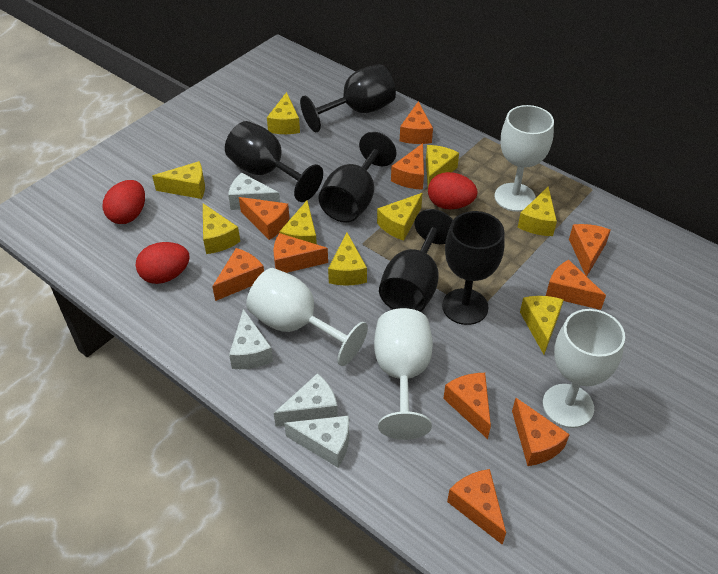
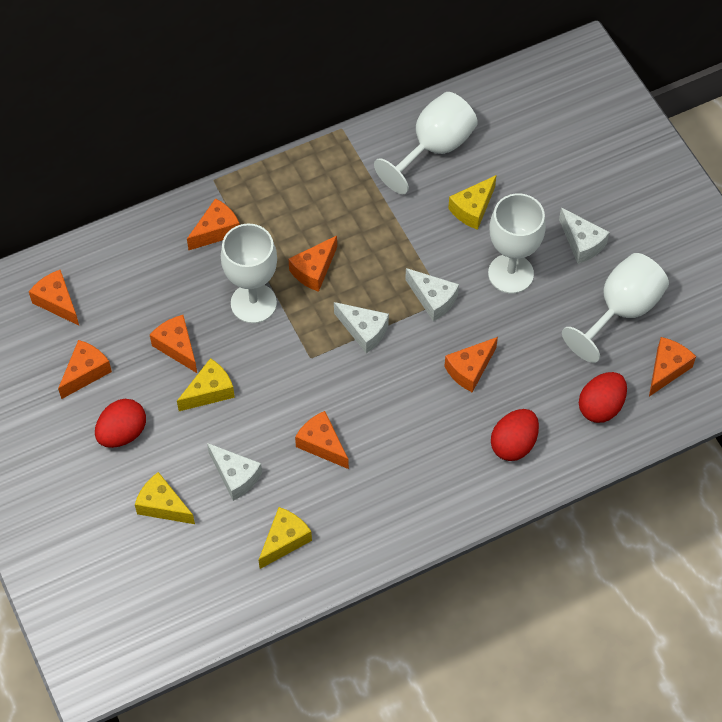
black goblet: [225,121,323,202] [300,64,396,132] [319,132,396,223] [379,209,453,312] [442,211,505,325] = 5 -> none = 0
orange cheese: [212,248,264,301] [239,197,290,240] [274,233,328,273] [391,143,424,190] [400,101,433,144] [443,373,491,439] [447,469,506,545] [512,398,570,466] [546,260,606,310] [569,224,611,276] = 10 -> [29,270,79,326] [58,340,112,399] [150,315,197,373] [187,198,240,250] [288,236,337,292] [295,411,349,469] [444,337,498,392] [649,337,696,396] = 8
yellow cheese: [152,161,205,199] [203,203,240,254] [267,92,300,134] [279,201,317,244] [328,232,367,285] [377,193,422,241] [426,145,459,186] [518,187,557,236] [520,296,564,354] = 9 -> [135,472,195,524] [177,358,235,411] [259,507,312,569] [448,175,496,230] = 4

